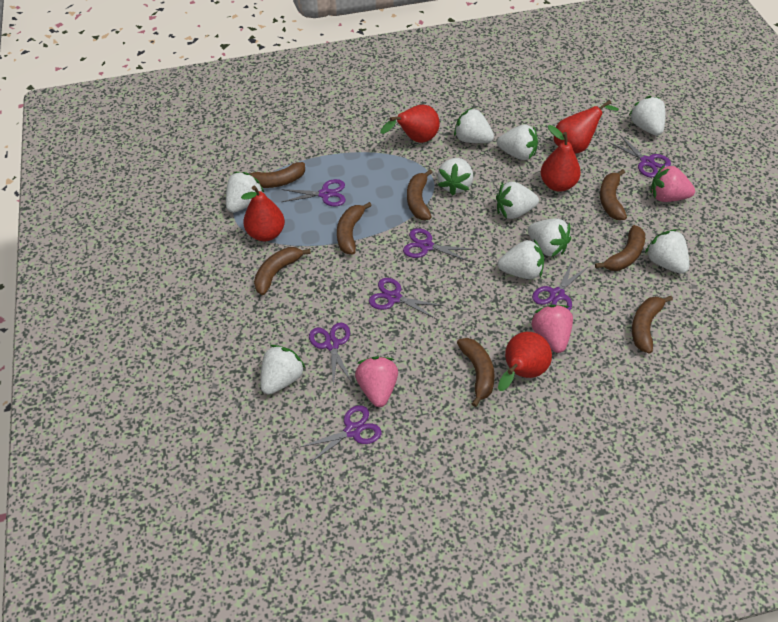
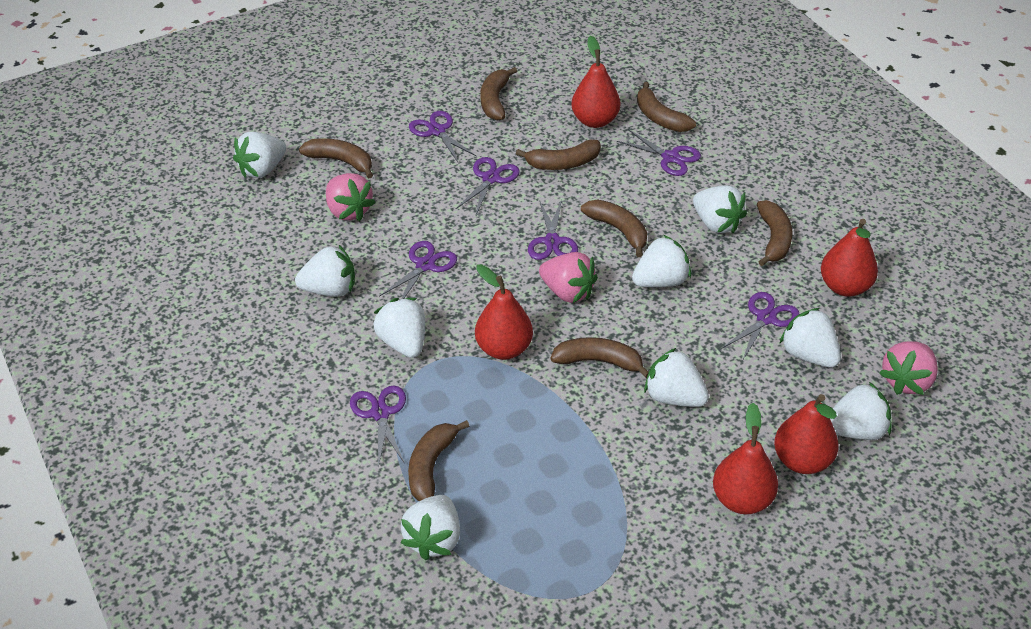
white strawberry: [226,172,264,213] [260,345,305,395] [437,158,473,196] [454,107,494,143] [496,182,539,219] [497,125,538,160] [498,240,544,279] [527,218,571,257] [629,96,666,136] [645,229,690,274] = 10 -> [233,132,286,178] [295,245,355,297] [373,298,425,358] [400,495,460,560] [632,235,691,287] [644,348,709,407] [693,186,747,233] [780,308,841,368] [830,382,891,440] = 9

